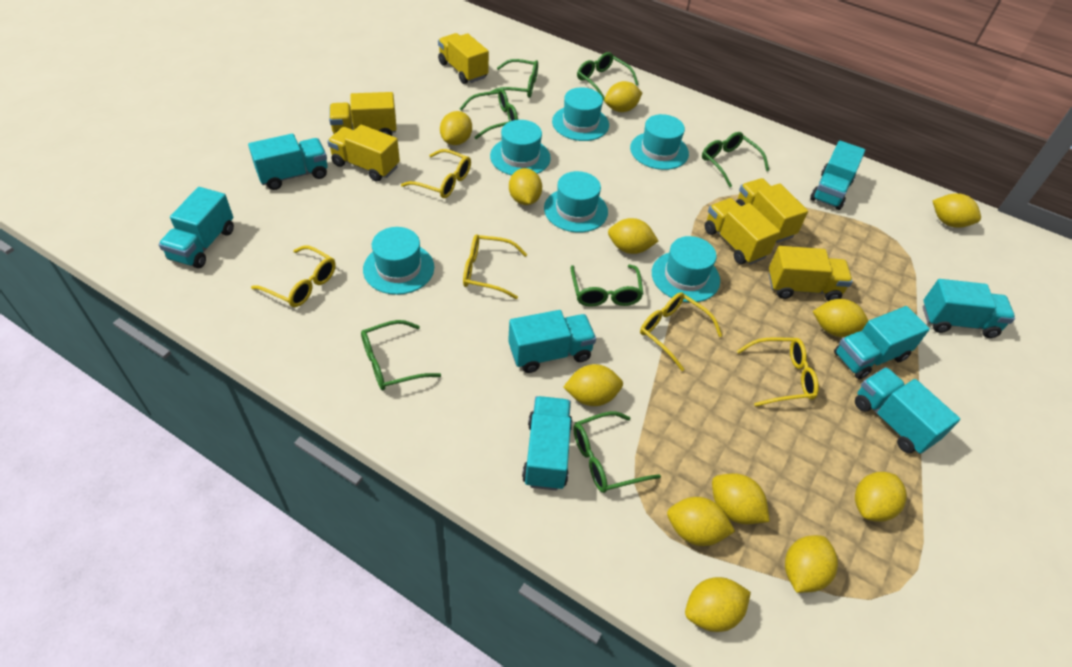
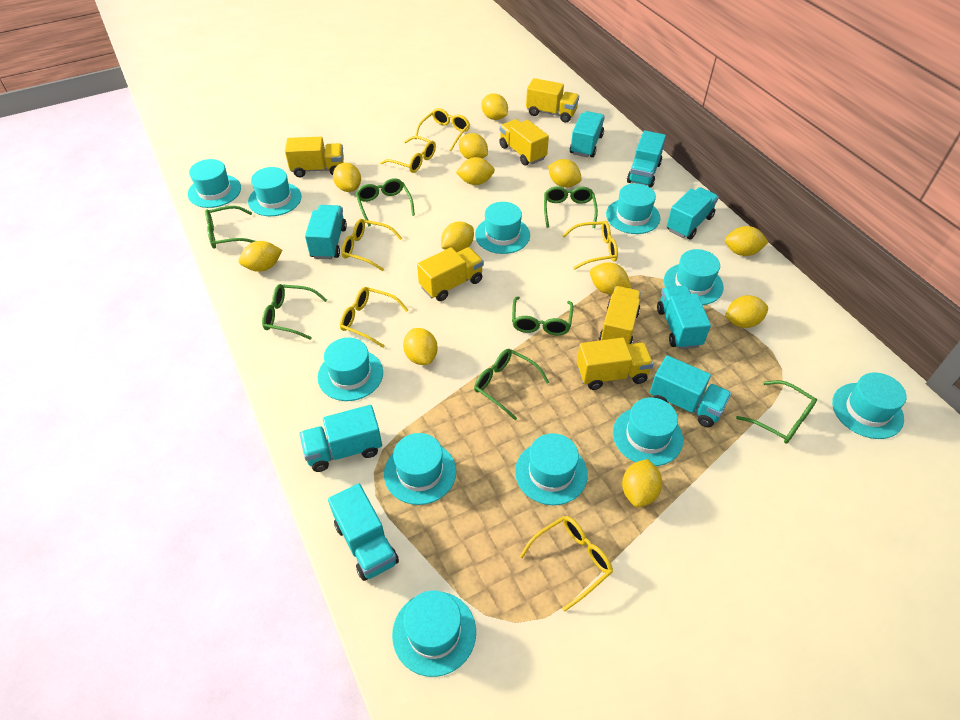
turquoise hat: [363,227,434,295] [490,120,551,175] [544,171,608,233] [552,87,609,141] [630,114,689,170] [652,236,720,303] = 6 -> [188,159,241,208] [248,167,302,216] [318,338,383,401] [384,433,456,505] [392,591,476,677] [475,202,530,254] [515,433,588,505] [606,183,660,234] [613,397,683,466] [664,249,723,305] [832,372,906,439] = 11
yellow glasses: [251,245,336,307] [401,149,471,198] [463,235,527,299] [640,292,722,371] [737,337,819,407] = 5 -> [340,287,408,348] [341,219,402,271] [380,136,436,173] [415,108,470,151] [519,516,613,612] [562,221,618,270] = 6

